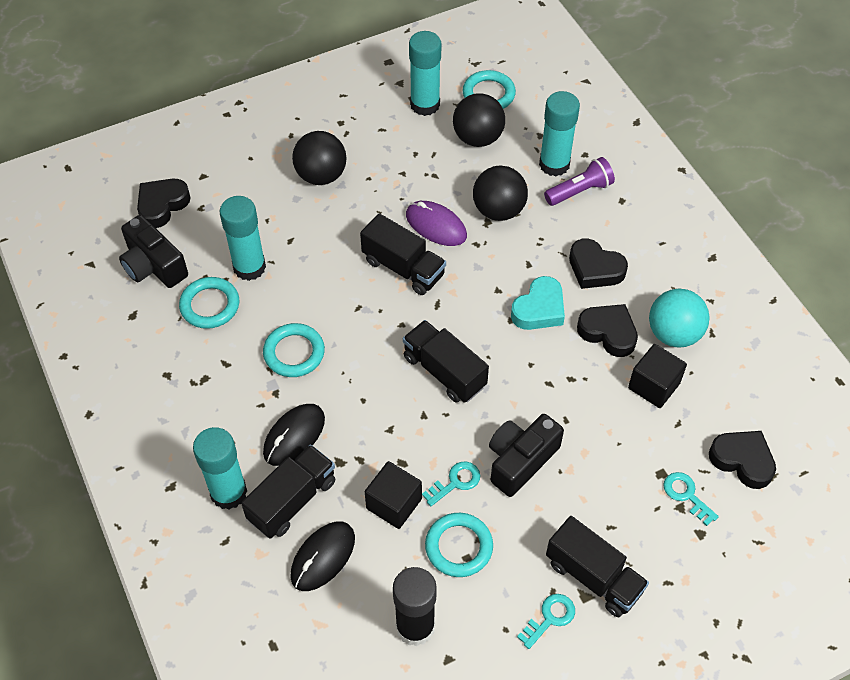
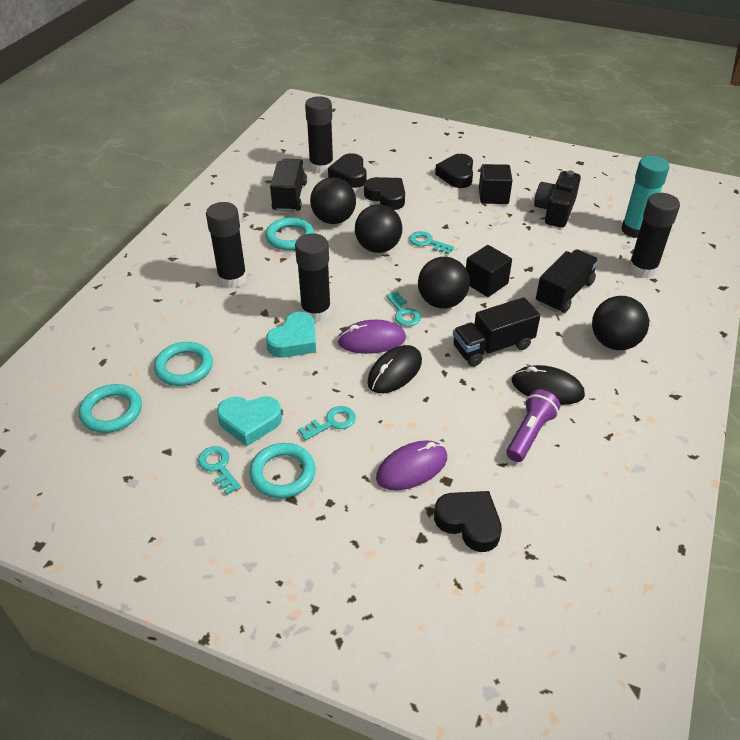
black ball: [292,131,346,185] [453,93,505,147] [473,165,528,221] = 3 -> [310,177,356,224] [355,204,402,253] [418,257,470,308] [592,296,649,350] = 4
black camera: [119,215,188,288] [489,414,564,497] = 2 -> [534,170,581,228] = 1
black glue stick: [393,567,437,646] = 1 -> [206,202,247,288] [295,233,331,322] [305,96,334,174] [628,193,680,278] = 4
black truck: [241,444,335,539] [360,213,446,295] [403,320,489,403] [546,516,649,617] = 4 -> [270,159,307,212] [453,297,541,367] [536,249,599,313] = 3
purple mouse: [406,201,467,246] = 1 -> [337,320,406,354] [376,440,447,490] = 2
turquoise ball: [649,288,710,348] = 1 -> none = 0
turquoise glue stick: [193,427,247,510] [220,196,266,281] [409,31,441,116] [539,91,580,176] = 4 -> [621,156,670,238] = 1
turquoise heart: [511,276,565,330] = 1 -> [217,396,282,446] [266,312,316,358] = 2
turquoise key: [422,462,481,506] [517,594,575,649] [663,472,719,526] = 3 -> [198,446,241,495] [298,406,356,441] [386,292,421,326] [409,231,454,254] = 4

